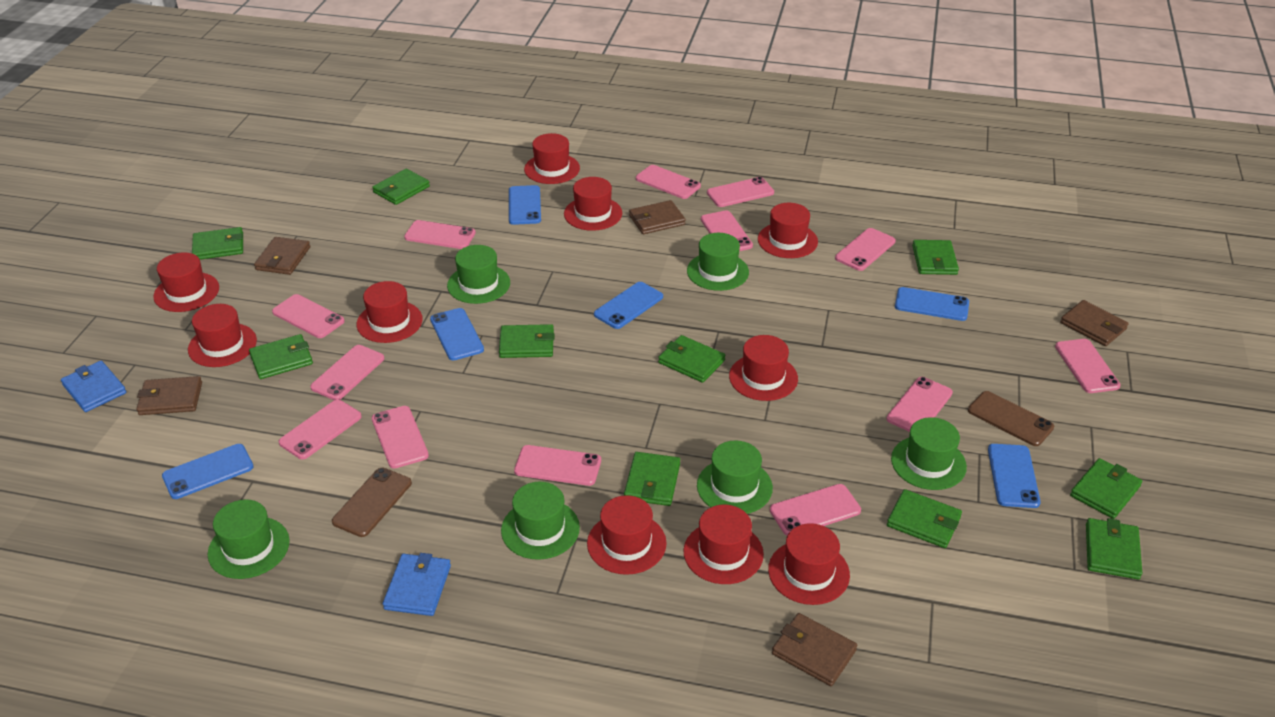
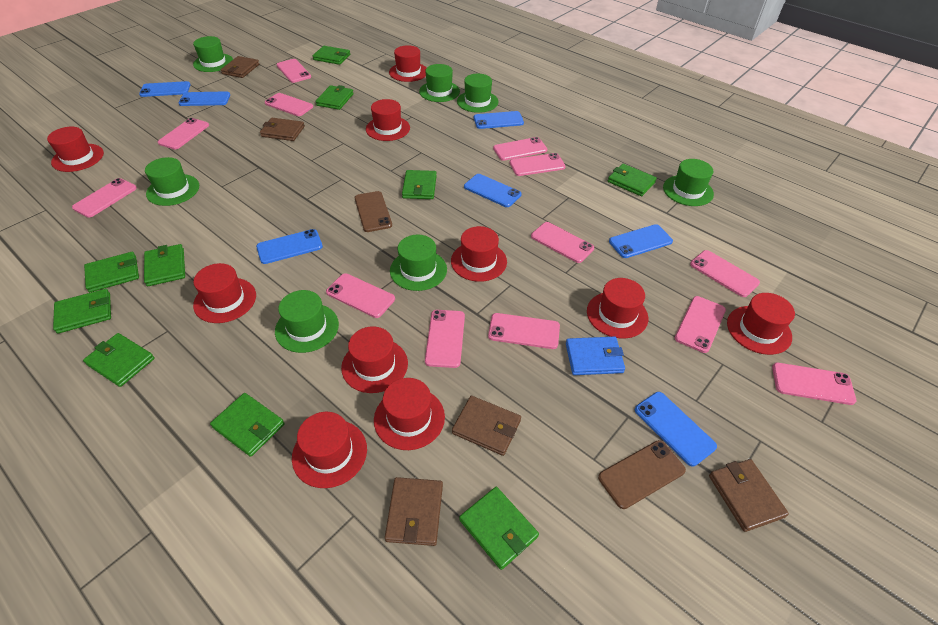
blue phone: [162,444,254,499] [430,308,484,360] [509,185,541,225] [594,282,663,329] [895,287,969,321] [988,444,1041,508] = 6 -> [139,81,190,97] [179,91,230,106] [256,229,323,264] [464,174,521,207] [474,111,524,129] [609,224,673,258] [635,392,717,467] = 7
blue wallet: [61,361,126,412] [383,553,451,616] = 2 -> [566,337,625,375] = 1
green hat: [208,500,290,579] [447,245,510,304] [501,482,580,560] [687,233,749,291] [697,440,773,514] [891,417,967,490] = 6 -> [145,157,199,206] [193,36,233,72] [275,290,339,353] [390,235,447,291] [419,64,460,102] [457,74,499,113] [663,159,714,206] = 7

